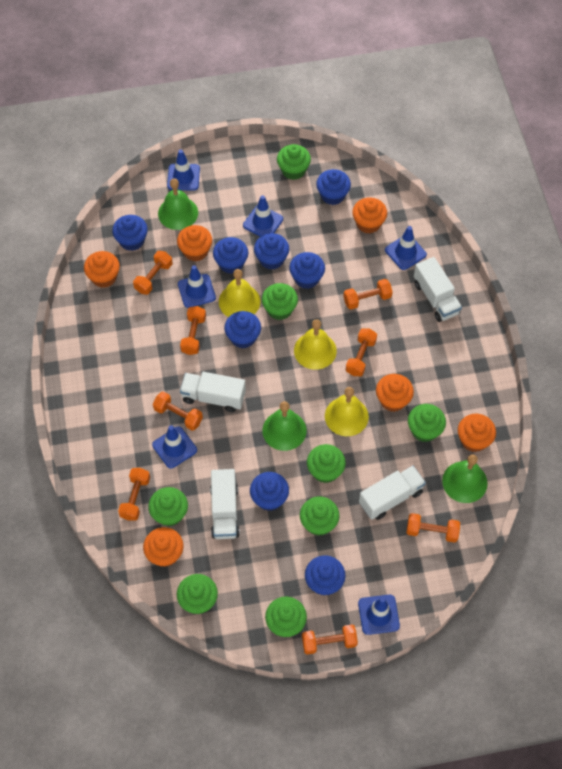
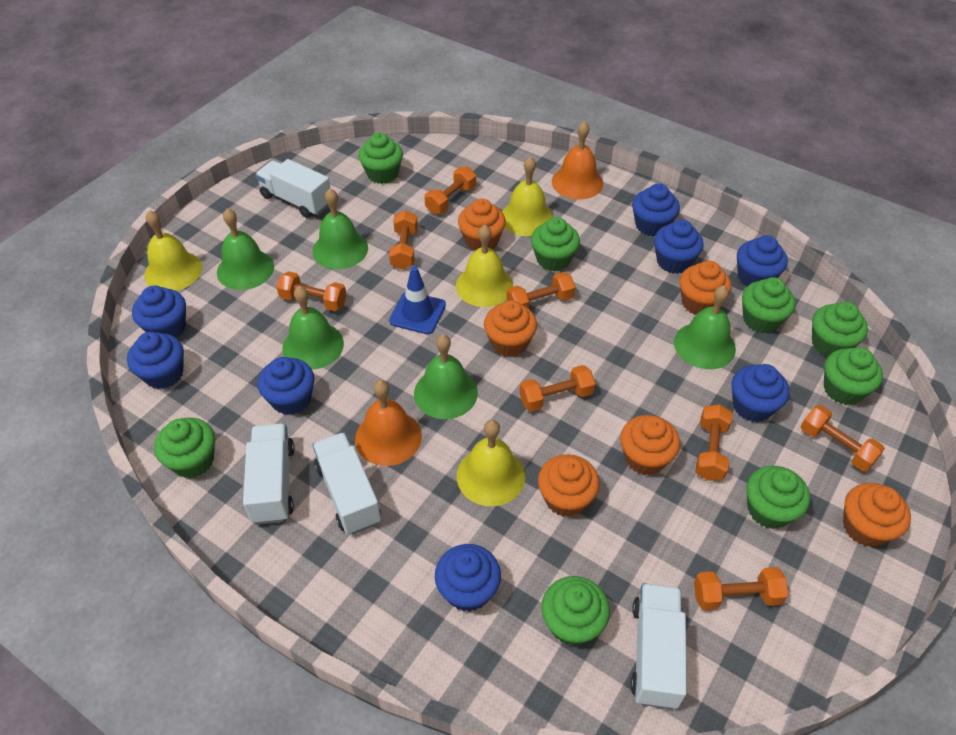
blue traffic cone: [152,425,197,469] [167,150,200,191] [178,265,216,308] [243,195,283,237] [358,595,400,635] [385,226,427,270] = 6 -> [389,266,446,334] = 1
green bell: [158,179,198,230] [262,401,307,451] [442,454,488,503] = 3 -> [217,208,274,290] [282,286,344,370] [313,188,368,269] [414,334,478,419] [674,285,736,369] = 5
orange bell: none = 0 -> [355,380,422,466] [552,121,603,200] = 2
yellow bell: [219,269,260,317] [294,319,337,370] [325,387,369,436] = 3 -> [144,210,202,291] [456,225,513,307] [457,420,525,506] [502,156,553,236] = 4

